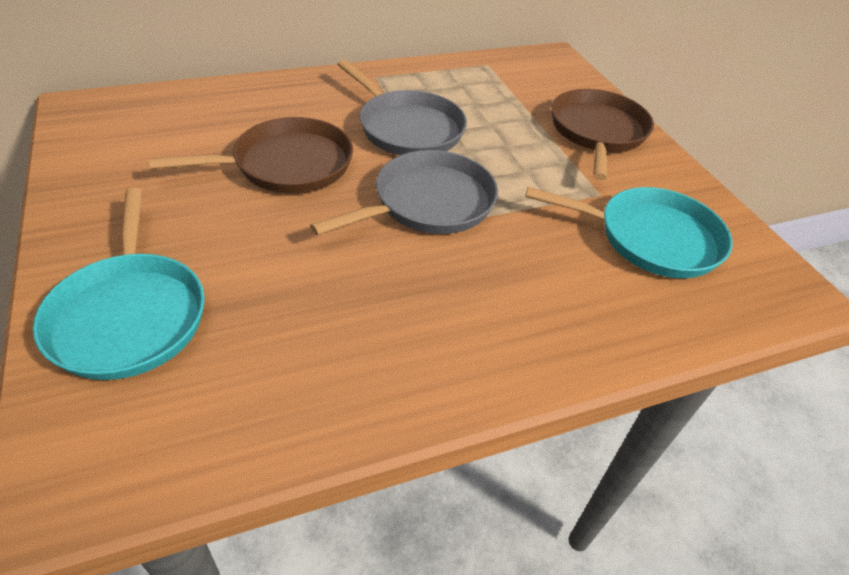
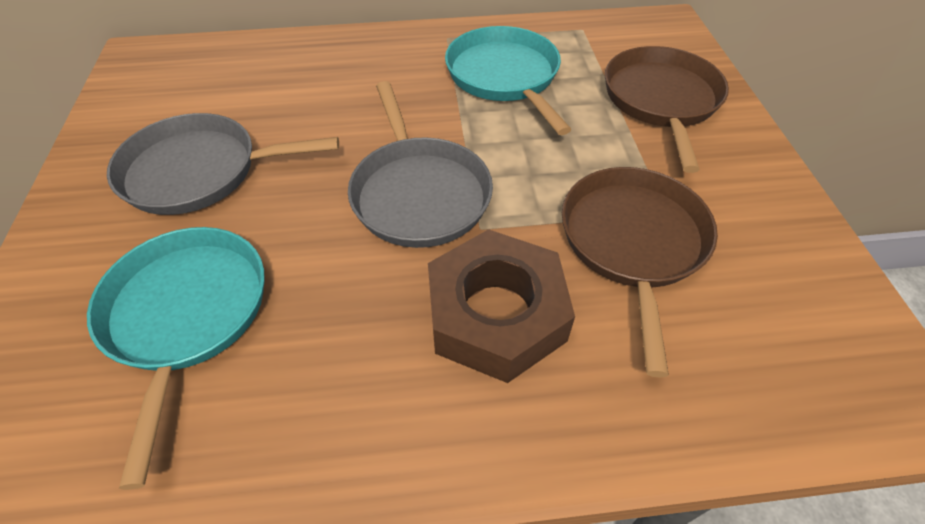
brown nut: none = 0 -> [428,229,575,383] = 1

